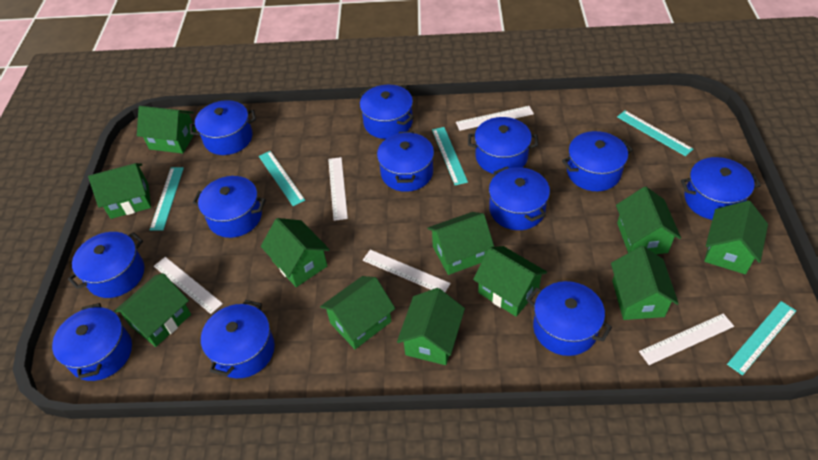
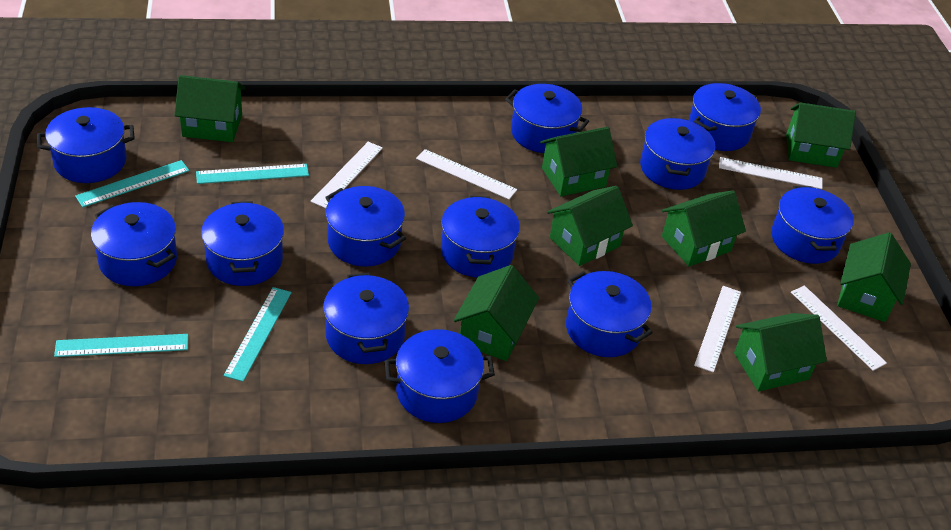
green house: [88,163,151,219] [114,273,191,347] [137,106,196,154] [261,218,330,287] [320,276,395,349] [397,288,465,365] [427,212,494,275] [473,246,547,317] [611,246,679,320] [616,187,681,254] [704,200,768,274] = 11 -> [174,75,245,142] [454,265,539,361] [540,127,617,196] [547,186,633,266] [662,191,746,266] [734,313,827,391] [786,102,856,168] [837,232,911,322] = 8
turquoise ruler: [150,167,184,230] [259,151,305,206] [432,127,468,185] [617,111,693,156] [727,301,796,375] = 5 -> [54,334,188,357] [75,160,189,207] [196,164,309,184] [223,287,292,382] = 4

